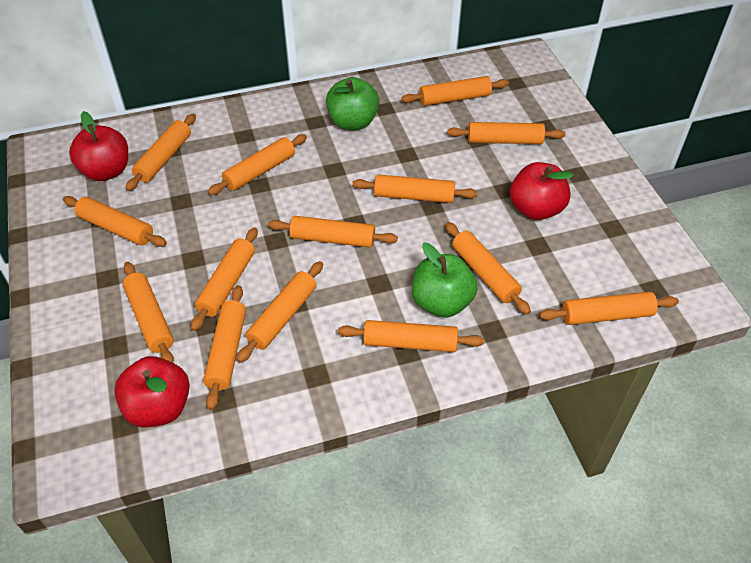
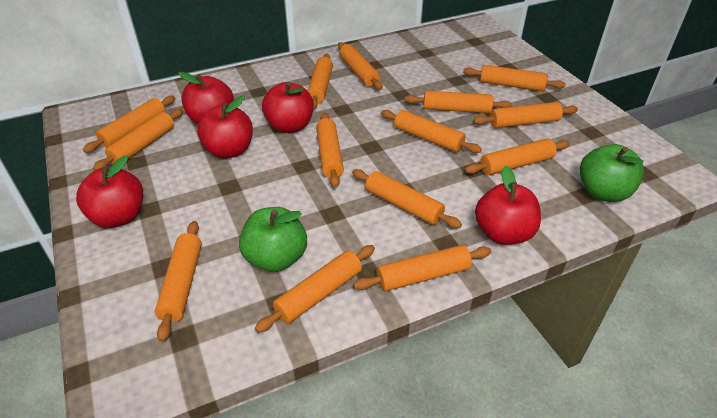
red apple: [69,111,128,181] [114,356,190,427] [510,162,574,220] = 3 -> [76,155,143,228] [178,72,234,124] [197,96,253,159] [262,82,314,133] [475,165,541,245] = 5

